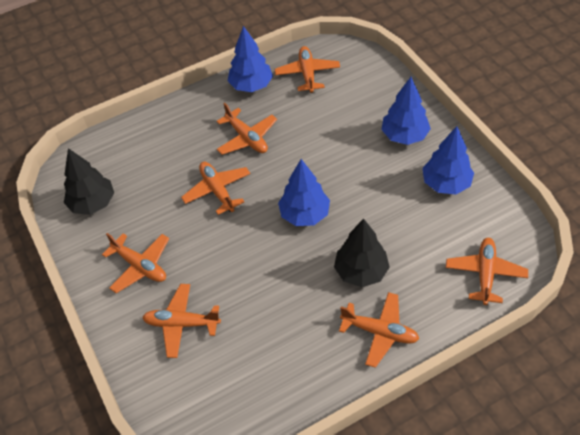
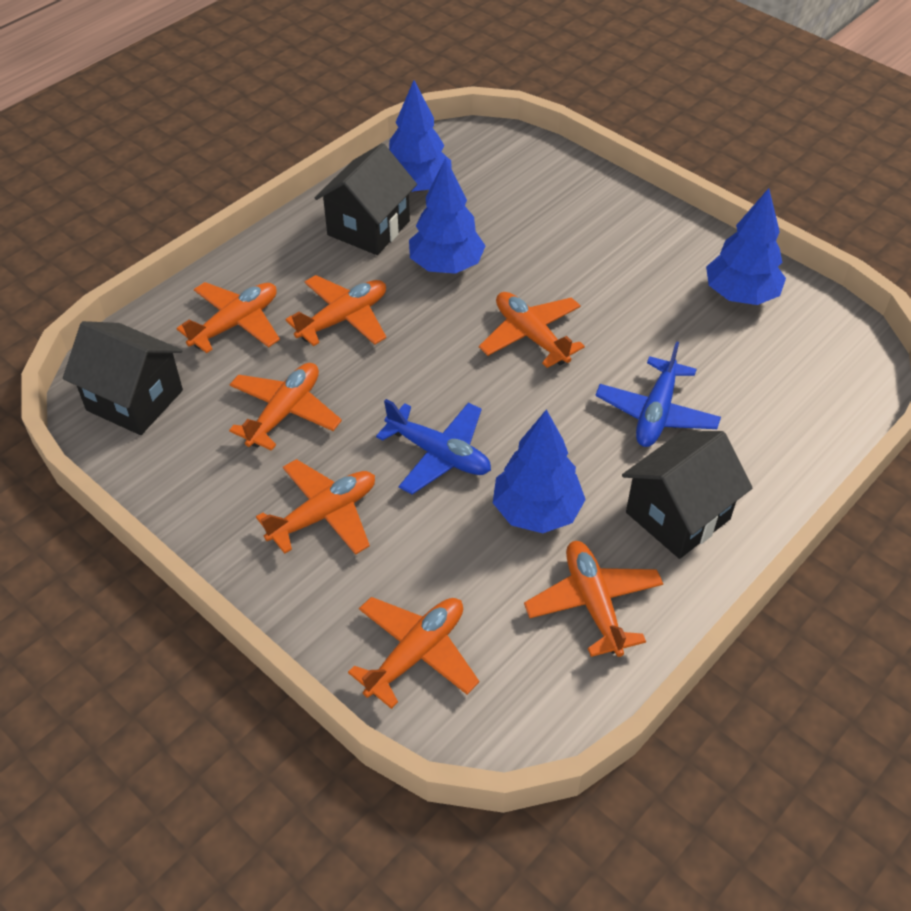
black house: none = 0 -> [63,321,183,435] [315,143,417,255] [622,431,752,559] = 3
black tree: [64,148,114,215] [334,218,390,287] = 2 -> none = 0
blue plane: none = 0 -> [376,399,491,494] [595,341,721,447] = 2

